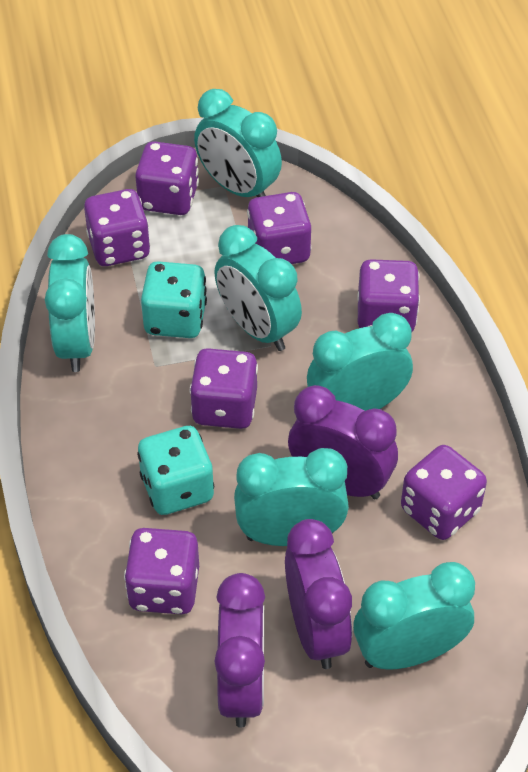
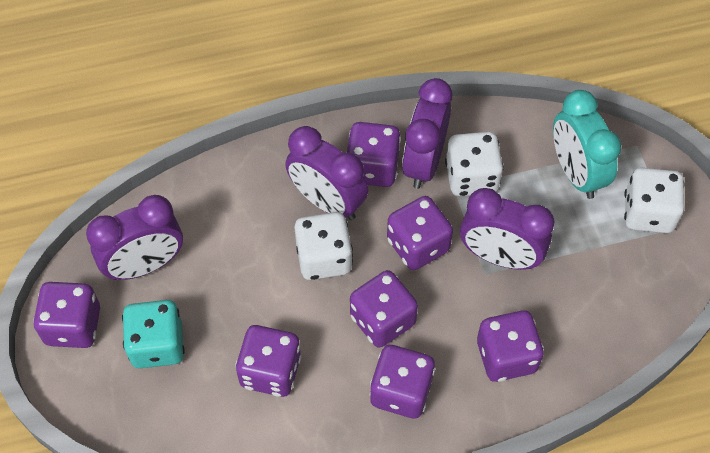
purple clock: [214,573,265,728] [285,519,352,669] [288,385,398,499] = 3 -> [86,195,183,280] [285,126,368,220] [402,78,452,189] [460,188,554,270] = 4
turquoise clock: [45,234,95,372] [194,89,282,197] [214,225,302,351] [234,448,349,546] [307,313,413,411] [353,562,475,670] = 6 -> [553,90,621,199] = 1
turquoise dice: [137,426,214,515] [141,261,207,338] = 2 -> [122,300,185,368] = 1
white dice: none = 0 -> [295,212,353,280] [445,132,504,196] [624,168,685,233] = 3

